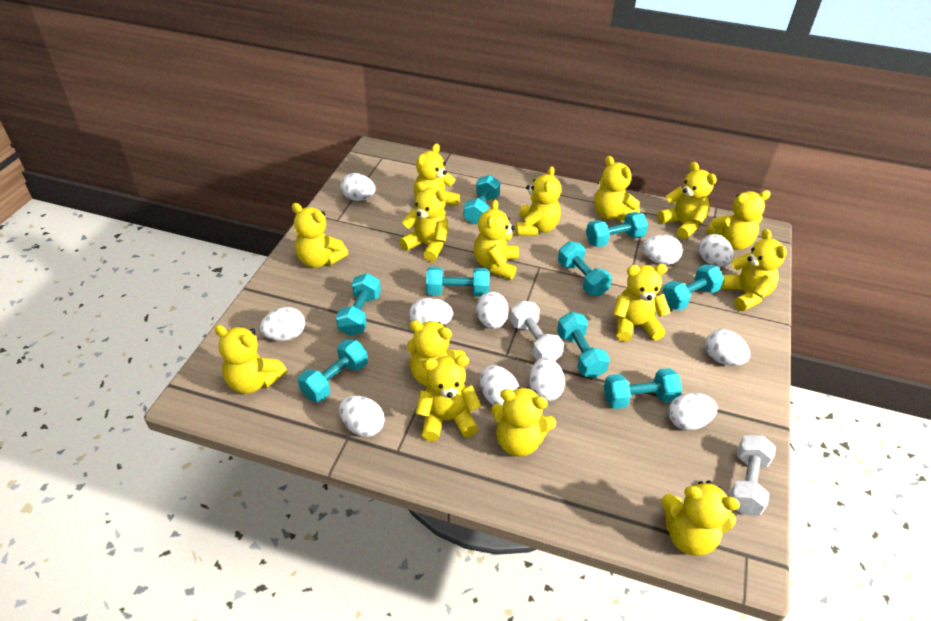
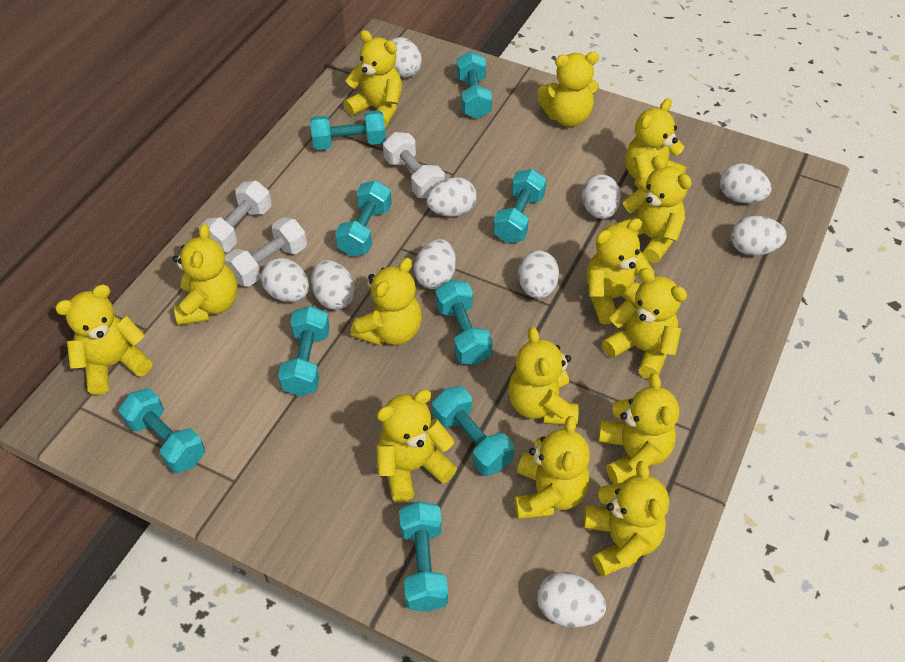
white dumbbell: [510,301,564,361] [729,435,776,516] = 2 -> [199,181,272,252] [225,217,307,287] [383,132,445,198] = 3
white egg: [260,307,305,341] [339,396,385,437] [340,173,375,201] [409,298,453,325] [476,292,509,329] [480,365,519,406] [529,357,565,401] [642,235,683,265] [668,393,718,430] [699,234,734,267] [705,329,750,366] = 11 -> [261,258,309,302] [311,260,355,310] [391,37,422,77] [414,239,456,289] [426,177,477,217] [518,250,559,299] [537,572,606,627] [582,174,621,219] [720,163,772,203] [731,216,787,256] = 10
yellow teddy bear: [214,325,287,394] [292,203,348,268] [399,182,449,262] [407,320,466,386] [414,143,460,215] [416,355,481,441] [474,200,519,280] [491,387,556,457] [516,166,561,236] [595,156,640,221] [613,264,671,342] [658,162,717,239] [661,481,740,556] [706,190,771,250] [721,229,787,311] = 15 -> [55,284,152,395] [173,224,238,325] [344,30,402,128] [350,258,422,346] [376,390,457,502] [508,327,579,425] [514,416,590,519] [538,52,599,127] [584,461,669,577] [586,218,654,325] [598,373,679,484] [602,268,687,379] [616,156,692,263] [625,98,687,190] = 14

